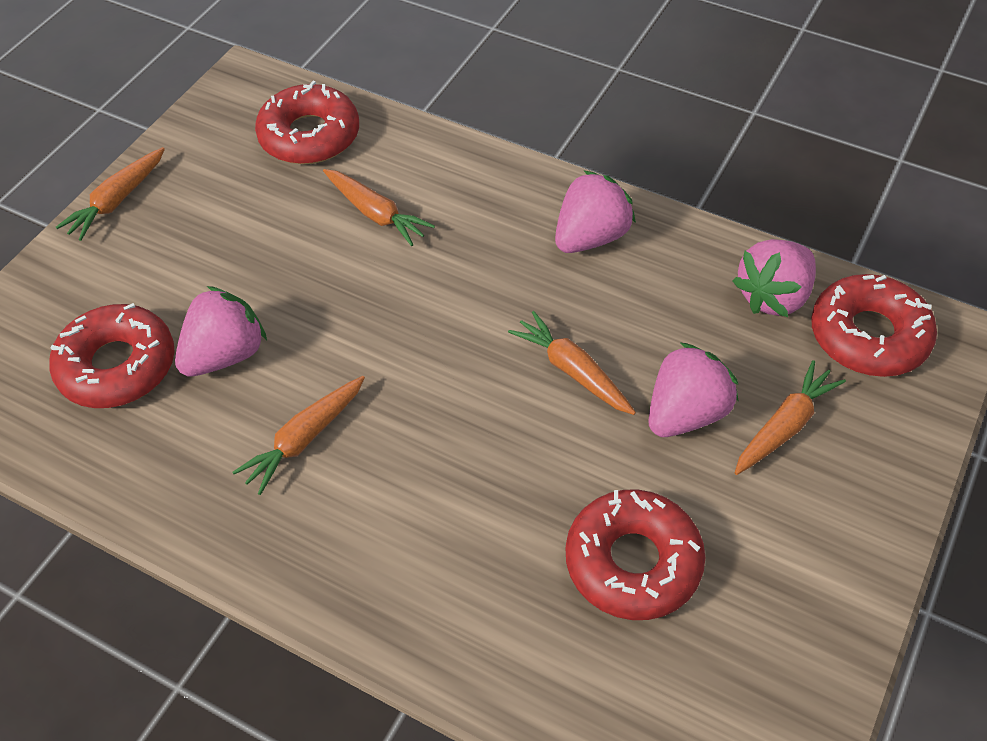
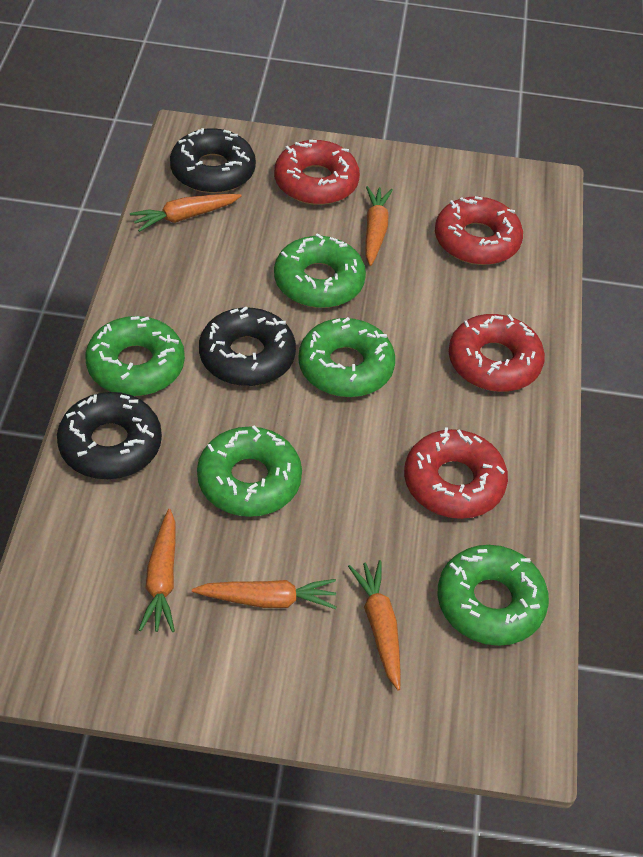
black donut: none = 0 -> [57,392,162,479] [170,128,256,193] [199,306,296,386] = 3
green donut: none = 0 -> [85,316,185,396] [197,425,302,517] [274,233,366,308] [298,317,395,397] [437,545,549,646] = 5
pink strawberry: [175,286,267,377] [555,170,636,253] [648,342,738,437] [733,239,816,317] = 4 -> none = 0

